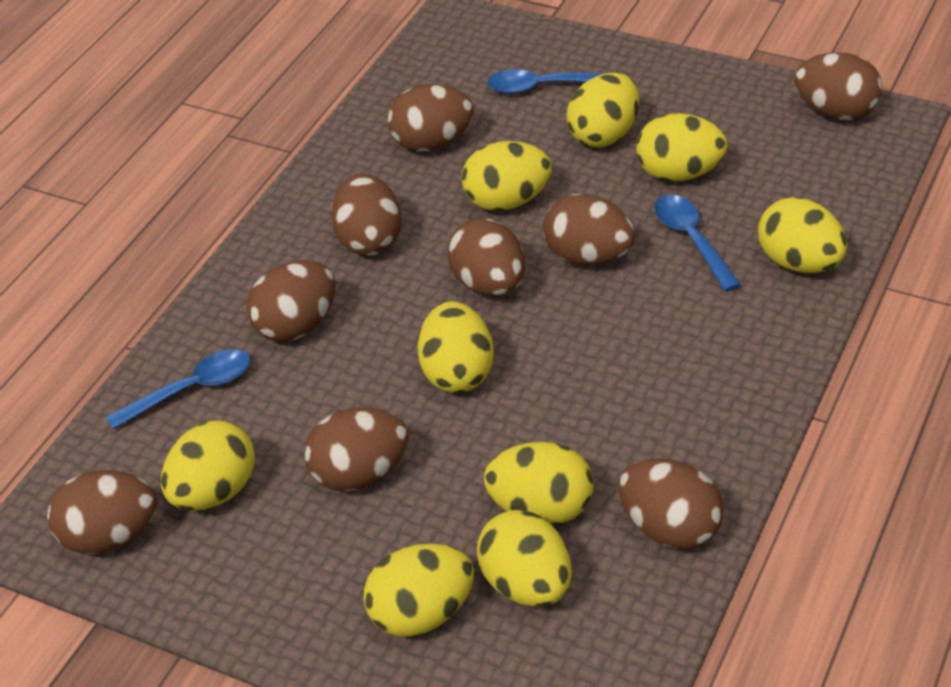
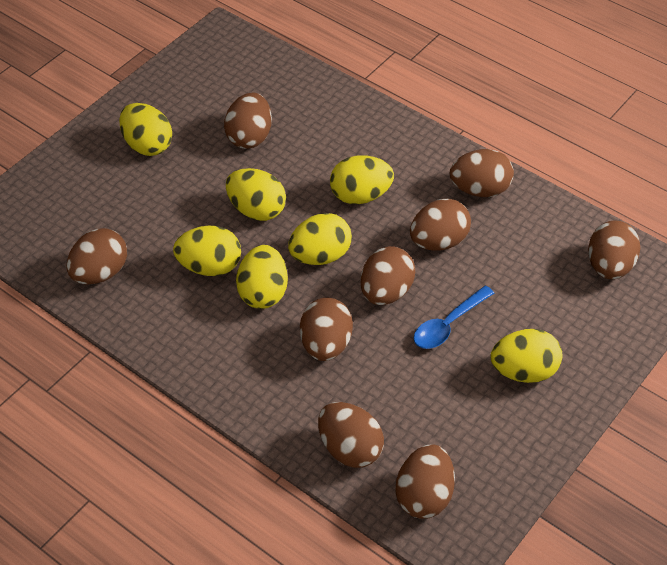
blue spoon: [106,349,251,429] [487,69,605,94] [654,195,741,291] = 3 -> [414,286,494,349] = 1
yellow egg: [161,420,255,511] [364,543,474,637] [417,301,494,393] [461,141,552,211] [477,510,572,607] [484,442,593,525] [566,73,639,148] [636,113,728,181] [758,197,847,273] = 9 -> [119,103,172,156] [173,225,241,276] [226,168,286,221] [236,245,288,309] [288,213,352,265] [330,155,394,204] [491,329,562,383] = 7

